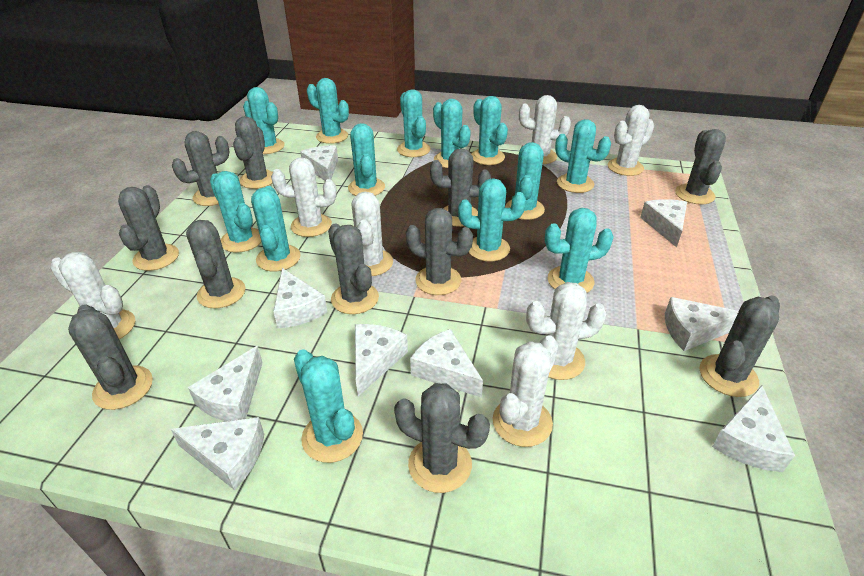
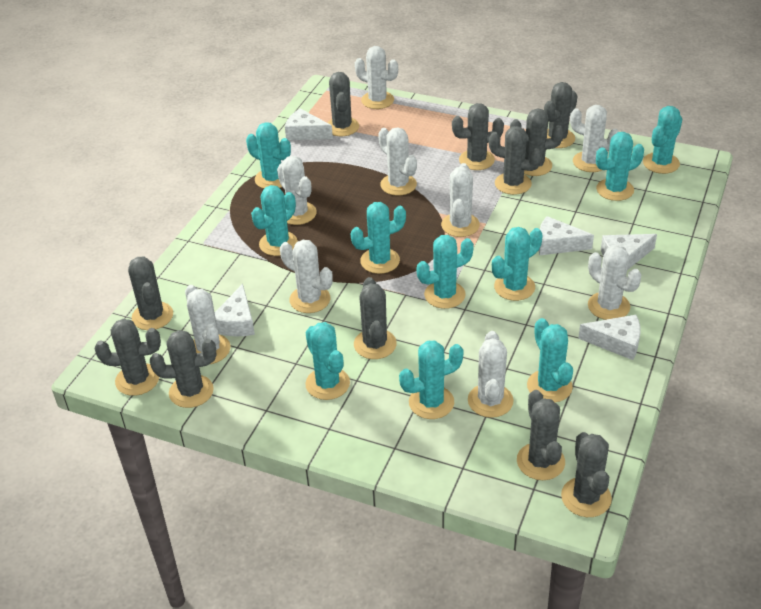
turquoise cactus: [210,171,261,253] [243,87,285,154] [251,186,301,272] [294,349,363,463] [307,78,349,144] [348,123,385,196] [397,89,431,157] [433,99,471,168] [458,178,526,261] [471,96,508,165] [505,142,545,220] [545,208,614,293] [555,119,611,193] = 13 -> [246,122,291,189] [251,185,298,256] [305,322,350,400] [350,202,406,274] [399,341,464,419] [417,235,474,309] [492,227,543,301] [527,318,573,402] [596,132,644,201] [643,106,682,174] = 10
white cactus: [50,252,135,339] [271,157,337,237] [352,192,393,276] [493,335,558,447] [519,95,571,164] [526,282,607,380] [608,105,654,176] = 7 -> [185,285,230,364] [277,156,317,225] [280,240,333,313] [355,46,398,109] [378,127,417,196] [441,163,480,237] [468,331,514,418] [570,105,619,172] [588,245,642,320] = 9
white cheese: [171,417,264,490] [188,346,263,421] [273,268,327,328] [300,145,338,181] [355,324,408,396] [410,329,483,398] [640,199,687,247] [665,297,739,351] [712,386,795,472] = 9 -> [215,284,255,336] [285,108,333,140] [539,216,594,255] [578,315,640,360] [601,234,657,270] = 5

